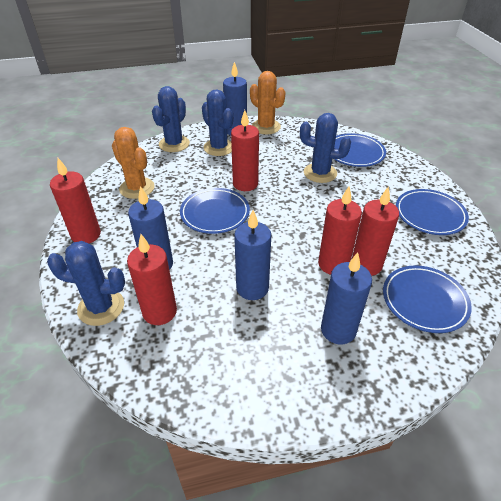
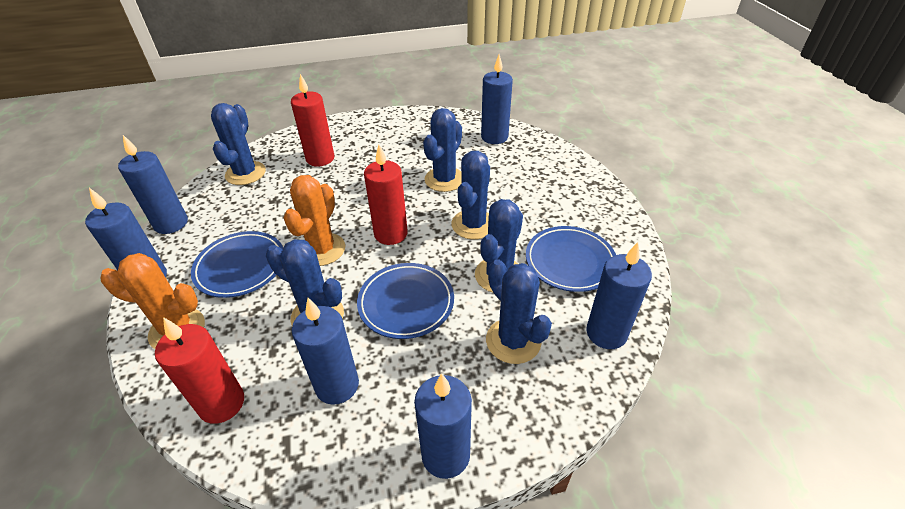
blue cactus: [47,241,125,326] [152,86,190,152] [202,89,233,156] [300,113,351,183] = 4 -> [211,103,266,185] [266,239,344,325] [423,108,462,192] [451,151,490,240] [475,199,523,293] [486,259,552,364] = 6
blue candle: [128,186,173,270] [223,62,247,136] [234,210,271,300] [321,252,372,344] = 4 -> [85,188,167,277] [118,135,188,234] [292,298,359,405] [414,373,472,479] [481,54,513,144] [586,242,652,349] = 6
blue plate: [180,188,250,234] [334,133,386,167] [383,265,472,333] [396,189,469,235] = 4 -> [191,231,283,298] [357,263,454,339] [526,226,616,292] = 3
red candle: [50,158,101,244] [127,234,177,325] [231,110,259,191] [318,187,362,275] [352,186,399,276] = 5 -> [155,317,244,424] [291,74,334,167] [364,145,408,245] = 3

